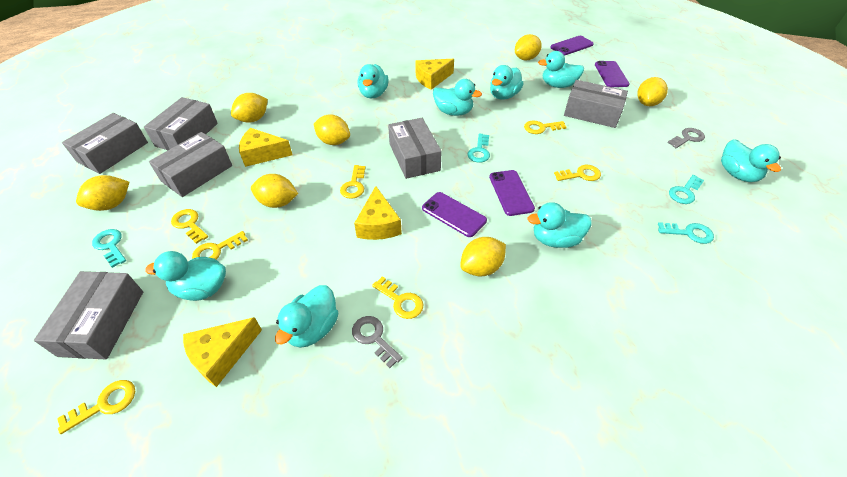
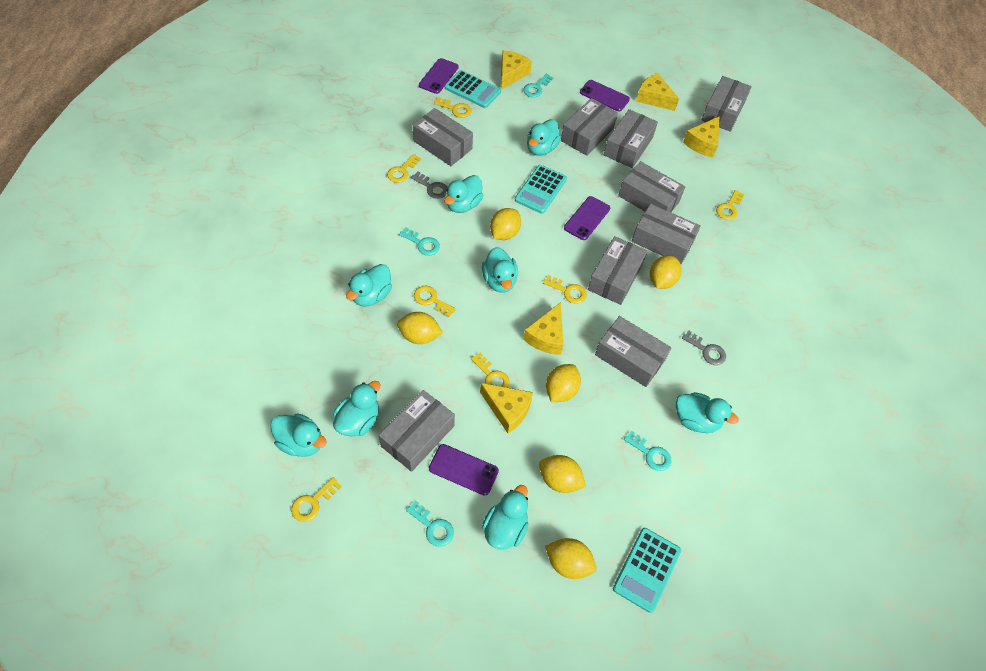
grey box: [34,271,143,359] [62,113,148,174] [144,97,218,150] [149,132,232,197] [388,118,442,179] [564,80,628,128] = 6 -> [379,390,455,472] [413,108,473,166] [561,98,618,156] [588,236,647,305] [595,316,671,387] [604,109,658,168] [618,161,685,212] [632,204,701,264] [701,76,752,132] = 9
turquoise calculator: none = 0 -> [445,70,501,108] [515,165,567,214] [613,528,681,613] = 3
yellow cheese: [183,317,262,387] [239,128,293,167] [354,186,402,240] [415,59,454,90] = 4 -> [480,383,533,433] [501,50,532,90] [523,302,563,355] [636,73,679,111] [683,117,719,157] = 5
yellow lemon: [76,175,129,211] [231,93,268,123] [251,174,298,208] [314,114,350,145] [460,237,506,276] [515,34,542,60] [637,77,668,106] = 7 -> [397,312,443,344] [490,208,521,240] [539,455,586,493] [545,538,596,579] [546,364,581,402] [650,255,682,289] = 6

